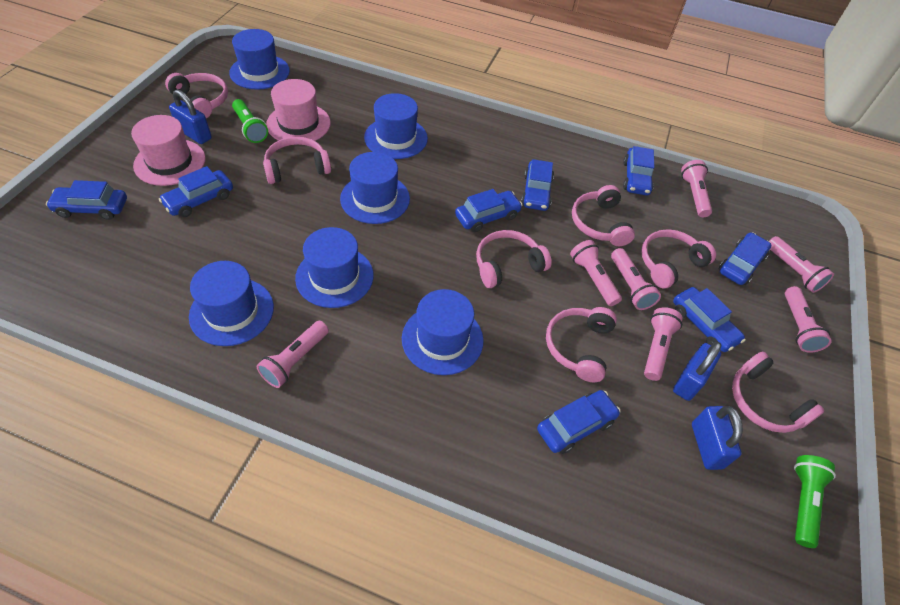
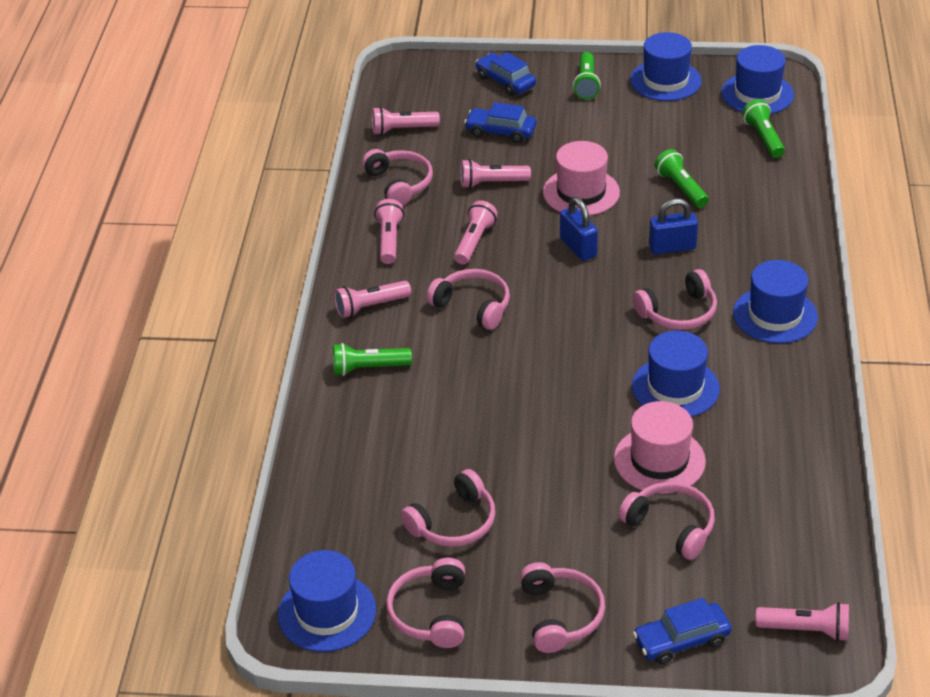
blue car: [46,180,127,220] [159,166,233,217] [455,189,523,232] [521,159,554,211] [537,390,621,454] [623,146,654,195] [673,287,745,352] [719,232,771,285] = 8 -> [464,102,536,143] [475,52,536,96] [633,598,732,664] = 3
blue hat: [189,261,274,346] [229,29,290,90] [295,227,374,308] [340,152,410,224] [364,93,428,159] [402,289,484,375] = 6 -> [278,550,376,652] [630,32,702,101] [632,331,720,417] [721,45,794,114] [733,260,818,344] = 5
blue padlock: [169,90,212,144] [673,342,721,401] [692,406,743,470] = 3 -> [560,197,598,261] [649,198,698,254] = 2
green flashlight: [232,99,268,143] [794,455,836,548] = 2 -> [333,343,412,376] [573,52,601,100] [655,149,709,208] [742,99,785,158] = 4
pink flashlight: [257,321,329,388] [570,240,622,306] [611,248,661,310] [644,307,683,381] [681,160,712,217] [769,236,834,293] [785,286,832,353] = 7 -> [334,281,411,318] [372,107,440,135] [374,199,404,264] [454,200,498,264] [460,159,531,188] [756,602,849,641] = 6

